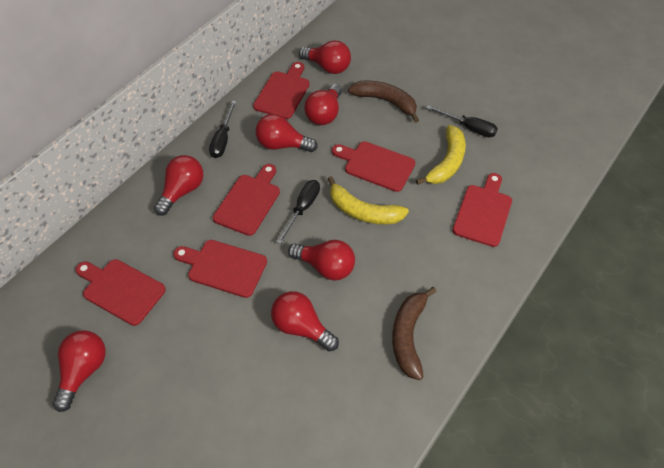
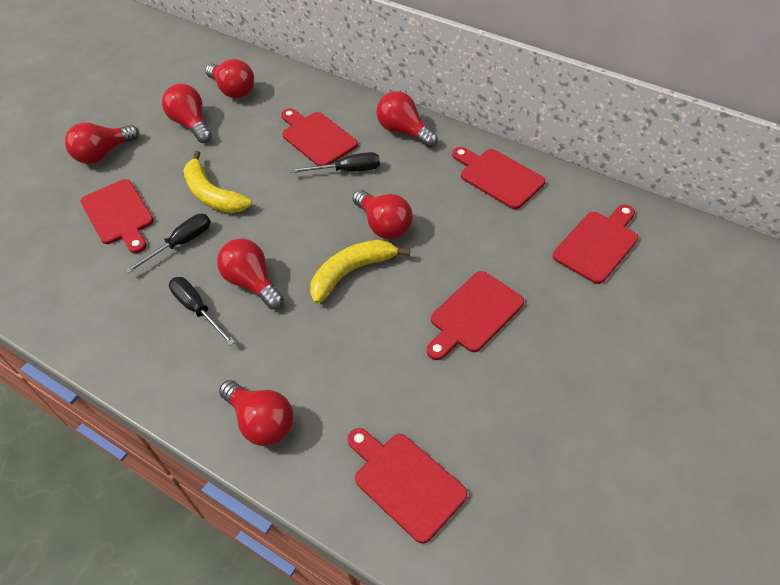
brown banana: [348,81,419,123] [392,287,437,380] = 2 -> none = 0

